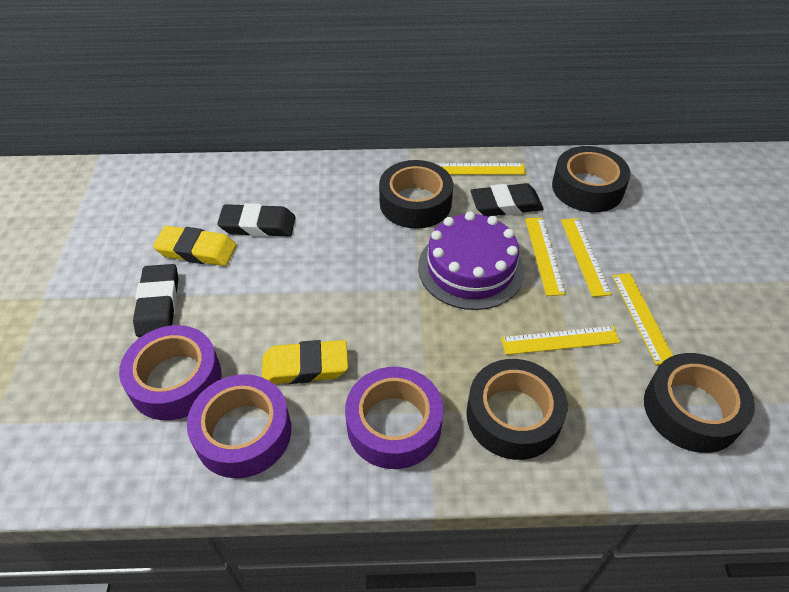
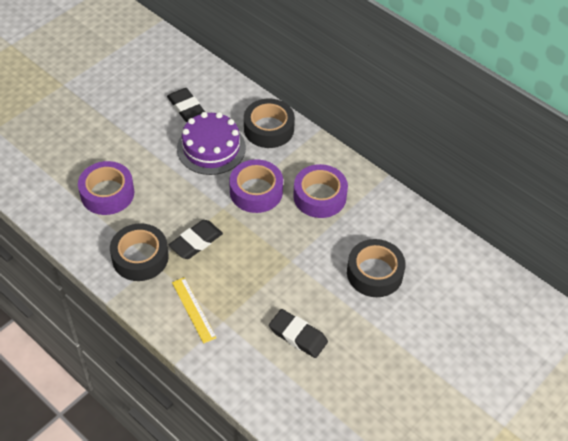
black tape: [379,160,453,229] [466,359,567,460] [552,146,631,212] [644,353,755,453] = 4 -> [110,223,169,281] [244,99,295,148] [347,239,406,297] = 3
yellow eraser: [153,226,237,266] [262,340,348,384] = 2 -> none = 0
yellow ruler: [435,163,526,175] [501,326,620,355] [525,218,566,296] [561,218,611,297] [612,273,673,365] = 5 -> [172,277,217,344] = 1

